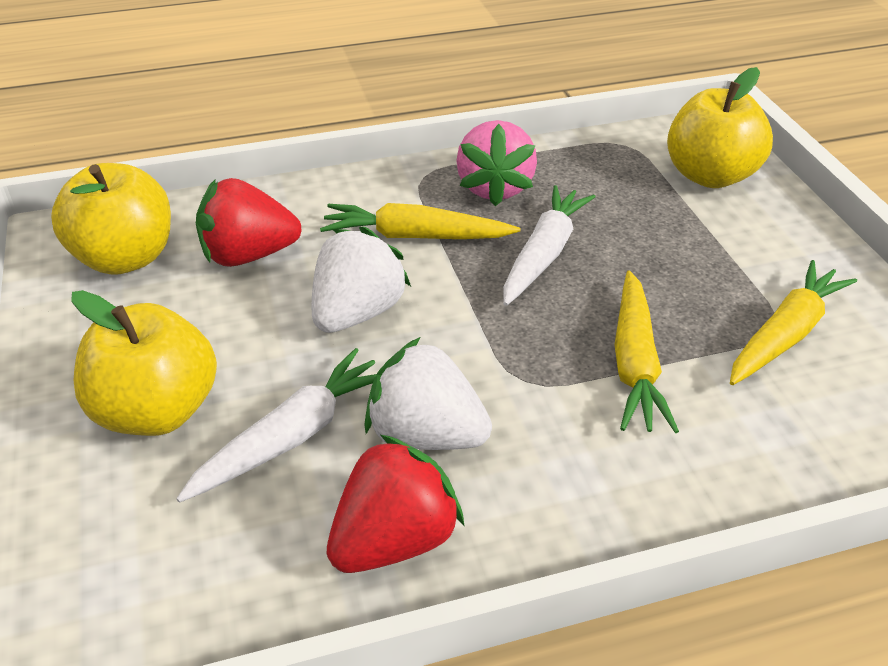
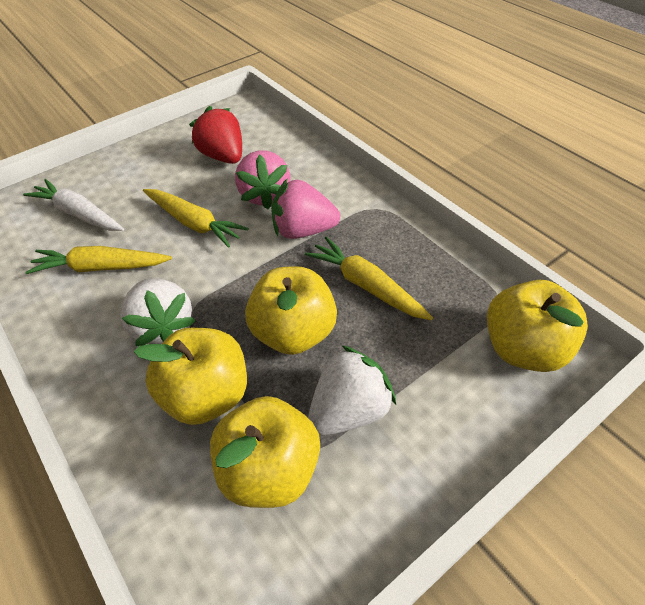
pink strawberry: [457,120,537,206] = 1 -> [235,150,291,209] [271,179,340,239] = 2
red strawberry: [196,178,302,267] [327,434,465,573] = 2 -> [189,106,242,164] = 1
white carrot: [176,348,377,503] [503,185,595,306] = 2 -> [23,179,124,231] = 1
yellow apple: [51,163,171,275] [71,290,217,436] [667,67,773,188] = 3 -> [134,328,247,425] [210,396,320,508] [245,266,337,355] [487,280,588,372] = 4

